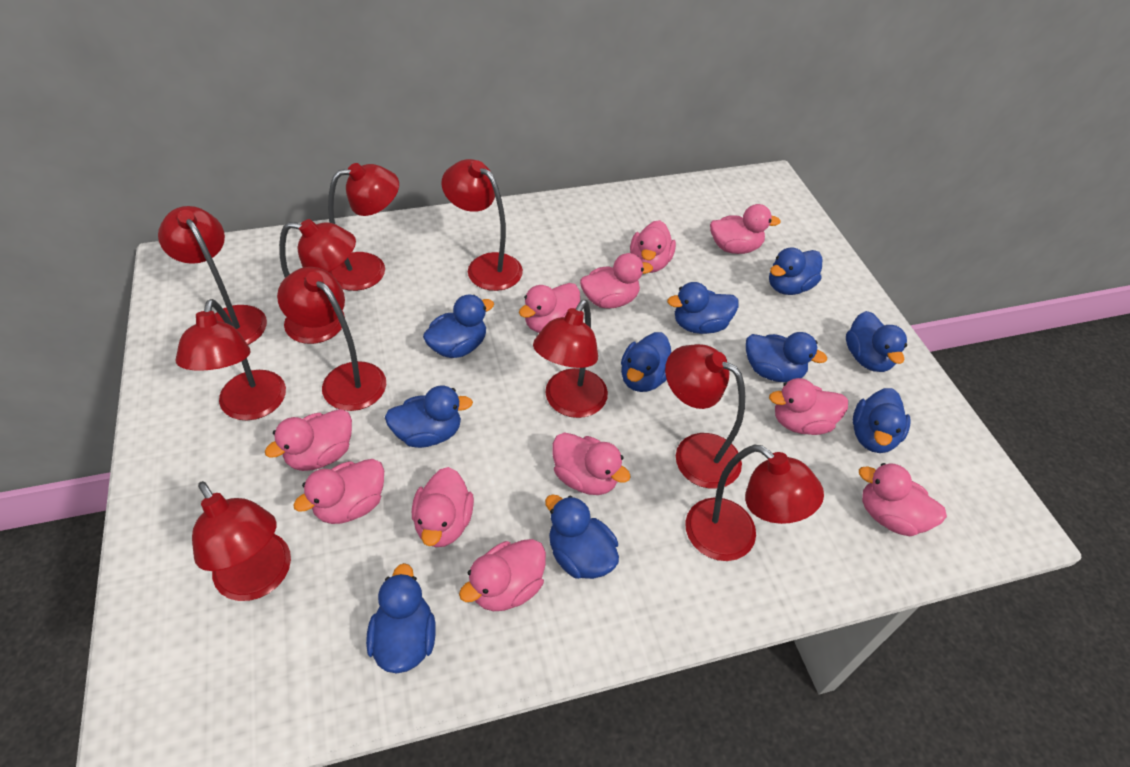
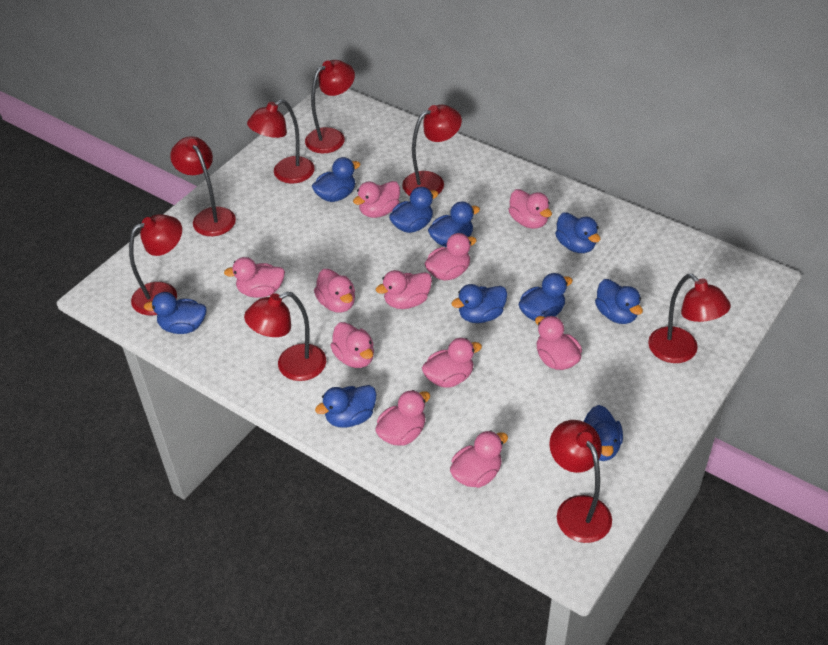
red lamp: [158,206,267,345] [176,299,286,420] [192,481,291,601] [277,267,386,411] [279,219,356,344] [328,163,399,291] [442,159,523,291] [533,300,608,418] [665,344,745,489] [685,444,824,561] = 10 -> [129,214,182,315] [170,136,236,236] [244,292,326,381] [247,99,315,184] [305,60,355,153] [402,105,462,196] [549,420,612,543] [648,274,731,363] = 8

